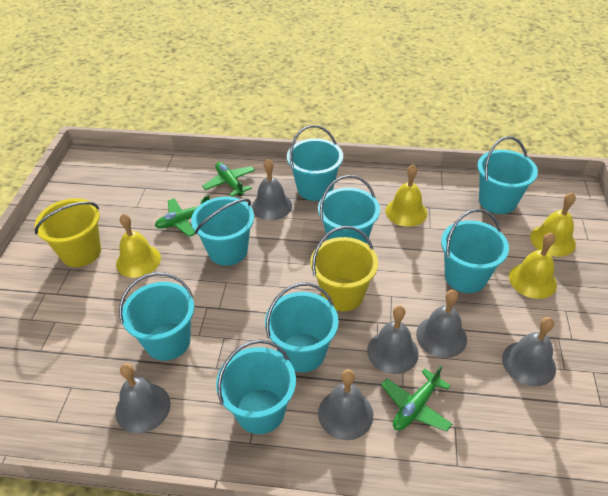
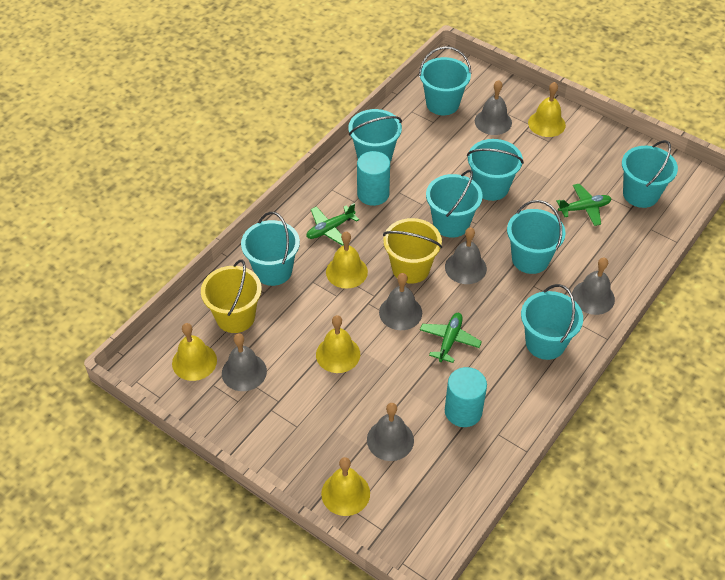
turquoise cylinder: none = 0 -> [357,151,390,206] [445,367,487,427] = 2
yellow bell: [116,214,161,278] [385,164,427,227] [509,233,557,299] [530,192,576,257] = 4 -> [172,323,217,381] [316,315,360,373] [321,457,370,516] [326,232,368,289] [528,82,566,137] = 5

